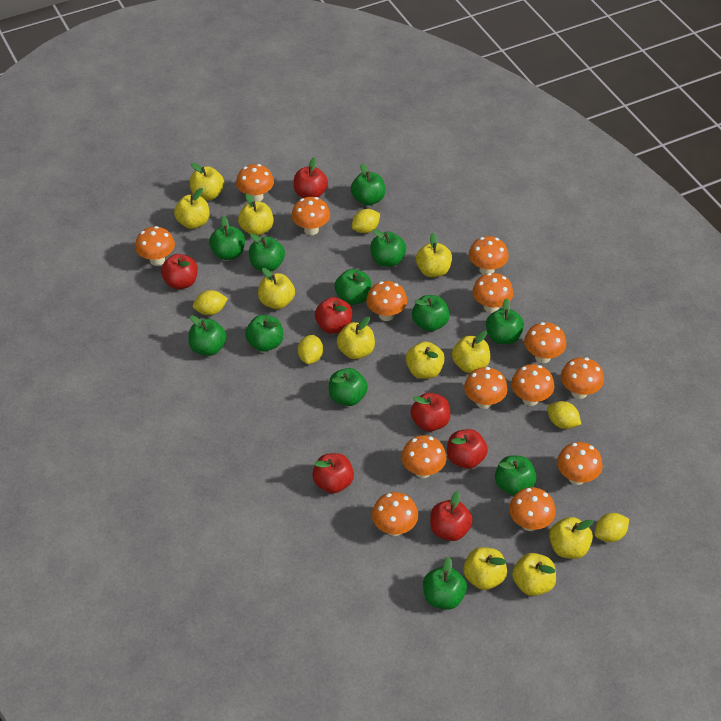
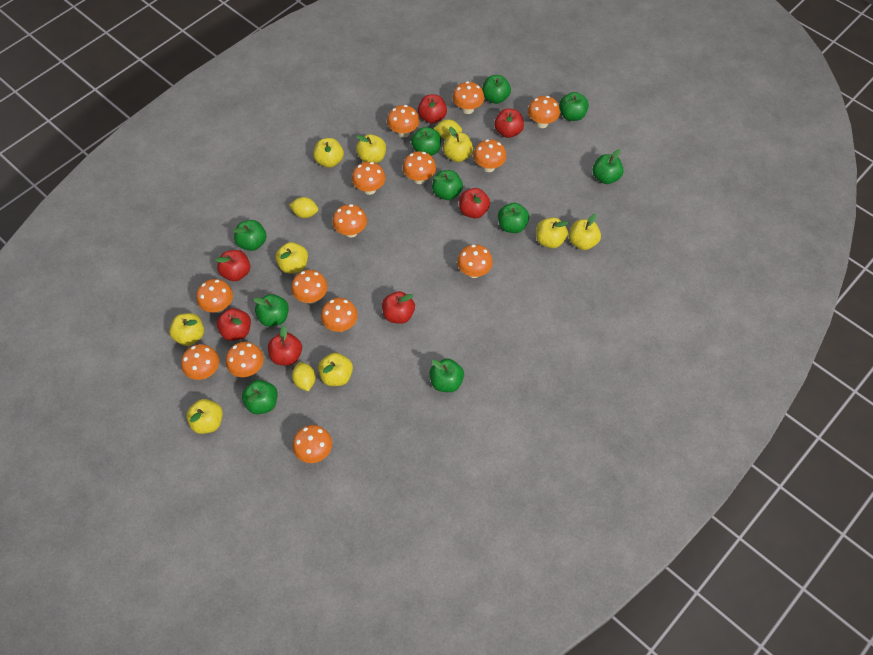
green apple: [188,315,227,356] [209,216,245,260] [245,315,283,352] [249,234,285,272] [329,368,368,406] [334,269,371,305] [351,163,385,205] [370,229,406,267] [412,295,450,331] [423,557,467,610] [486,298,524,344] [495,455,537,496] = 12 -> [233,220,267,251] [242,380,277,414] [253,294,289,327] [411,127,441,156] [429,359,464,392] [432,170,463,200] [482,75,511,104] [498,203,529,233] [559,92,589,121] [592,149,624,184] = 10
yellow apple: [174,188,210,229] [190,163,224,200] [238,194,274,236] [258,268,295,309] [337,317,375,359] [406,341,445,379] [416,233,452,277] [452,331,490,373] [463,547,507,590] [512,553,556,596] [549,517,594,559] = 11 -> [169,313,204,346] [186,399,223,434] [276,242,308,273] [313,138,344,168] [318,353,353,386] [356,134,386,163] [443,127,473,162] [536,217,569,248] [569,214,601,250] = 9
yellow lemon: [193,290,228,315] [298,335,323,364] [352,209,380,233] [547,401,581,429] [595,513,629,542] = 5 -> [289,197,318,218] [292,362,316,391] [434,119,462,139] = 3

